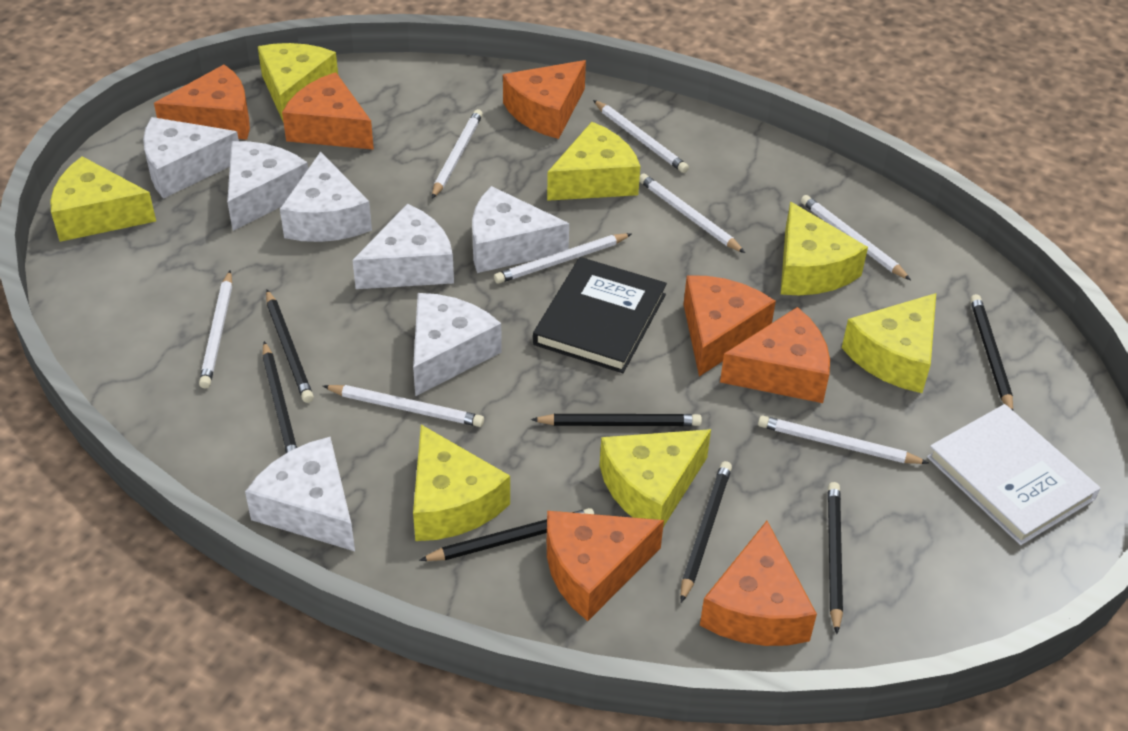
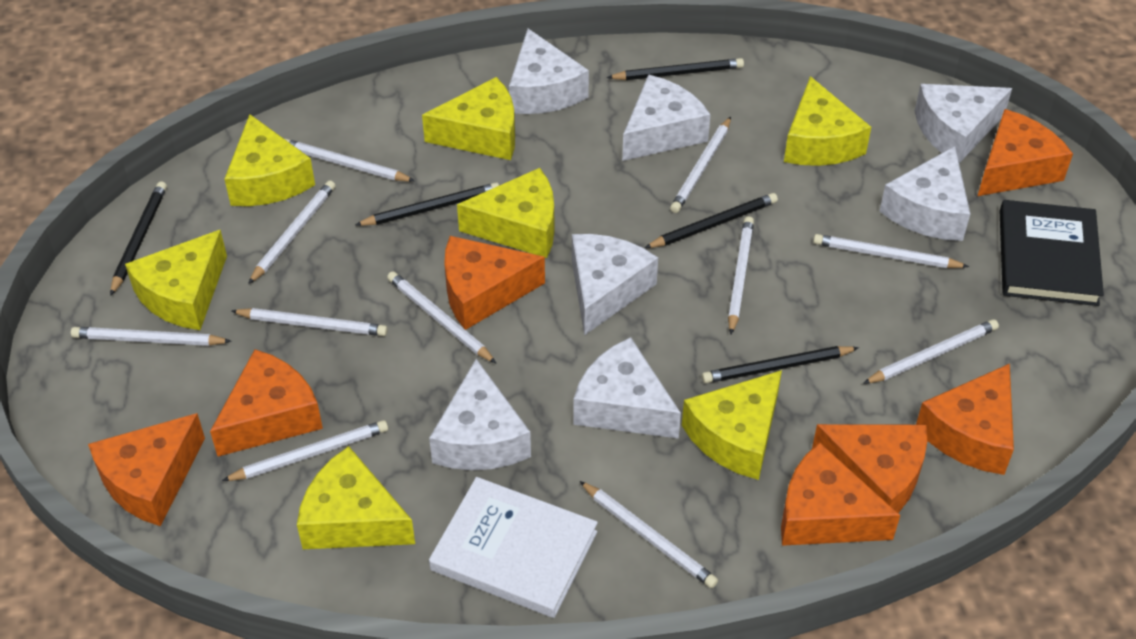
black pencil: [262,341,298,453] [266,290,314,403] [419,508,595,561] [531,414,702,426] [680,461,732,603] [828,482,843,634] [970,294,1013,410] = 7 -> [110,181,167,296] [355,182,499,226] [607,58,744,80] [645,193,778,248] [702,346,859,383] = 5
white pencil: [199,270,232,389] [323,385,484,427] [432,109,483,199] [494,233,632,284] [593,100,689,173] [639,173,745,253] [758,415,929,464] [801,195,911,280] = 8 -> [71,327,232,346] [222,420,388,481] [231,308,388,336] [248,180,336,284] [285,139,415,182] [387,271,496,363] [580,481,718,588] [670,117,731,213] [728,216,754,334] [813,234,969,268] [863,319,999,384] = 11

